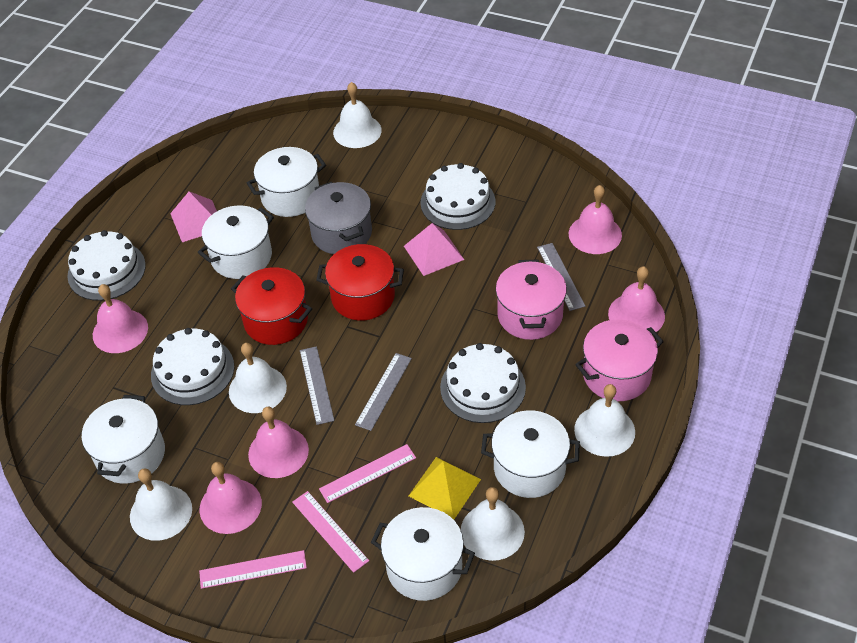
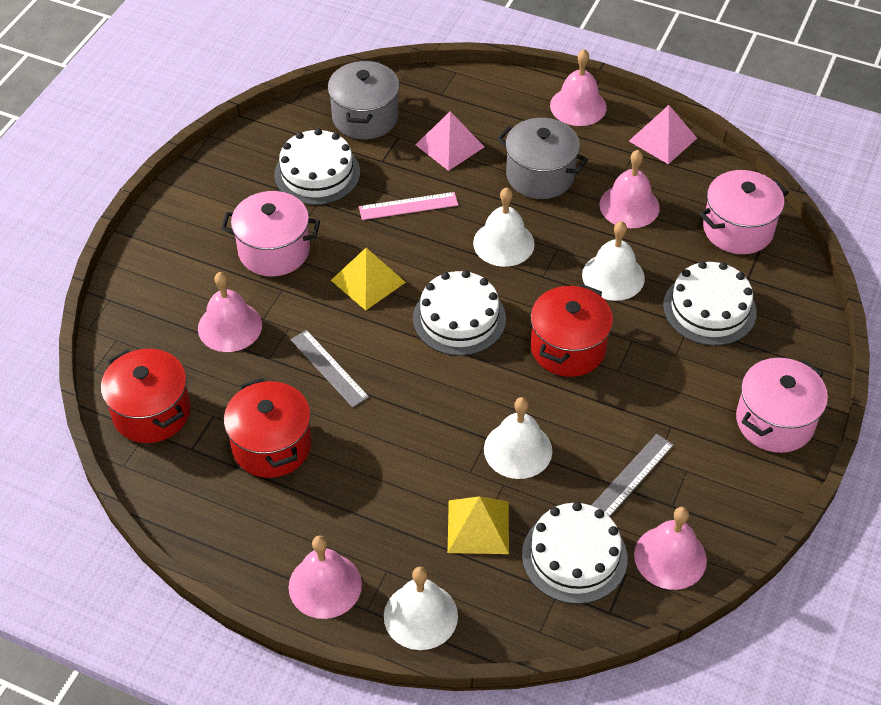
grey pot: [305,182,372,254] = 1 -> [328,60,400,139] [497,118,588,199] = 2
grey ruler: [300,346,334,425] [355,353,412,431] [537,243,585,311] = 3 -> [290,330,369,407] [591,434,674,517] = 2
pink pot: [496,260,567,340] [575,319,664,401] = 2 -> [221,191,320,277] [700,170,789,254] [736,358,828,453] = 3
pink ruler: [199,550,307,589] [292,491,369,573] [319,444,416,503] = 3 -> [359,192,458,220] = 1
red pot: [231,267,312,345] [316,244,404,321] = 2 -> [101,349,191,443] [224,378,312,478] [531,284,613,377] = 3
white bell: [130,468,192,541] [229,343,287,413] [333,82,382,148] [461,487,525,561] [574,384,635,457] = 5 -> [384,567,458,650] [473,187,535,267] [484,397,552,479] [582,221,645,301] = 4
white pot: [82,395,165,484] [198,205,274,279] [247,147,326,217] [371,507,475,601] [481,410,580,498] = 5 -> none = 0
yellow pyramid: [409,457,481,520] = 1 -> [331,248,406,310] [448,496,509,554] = 2

